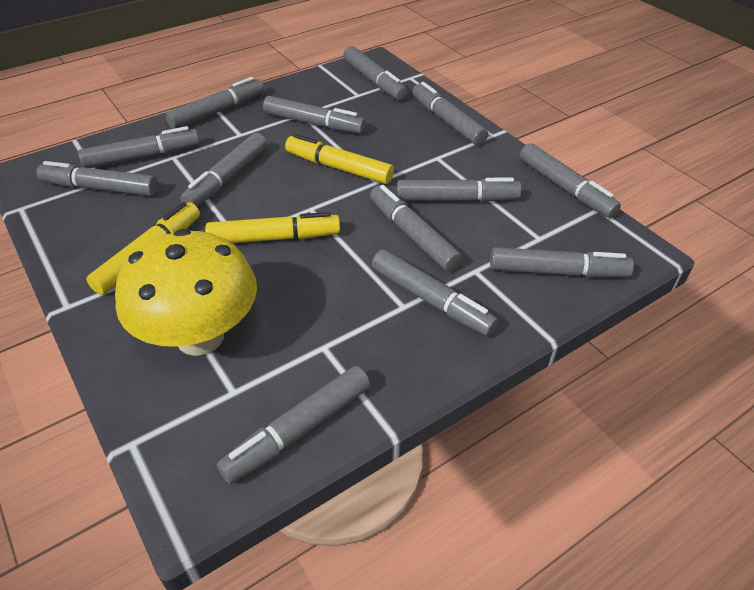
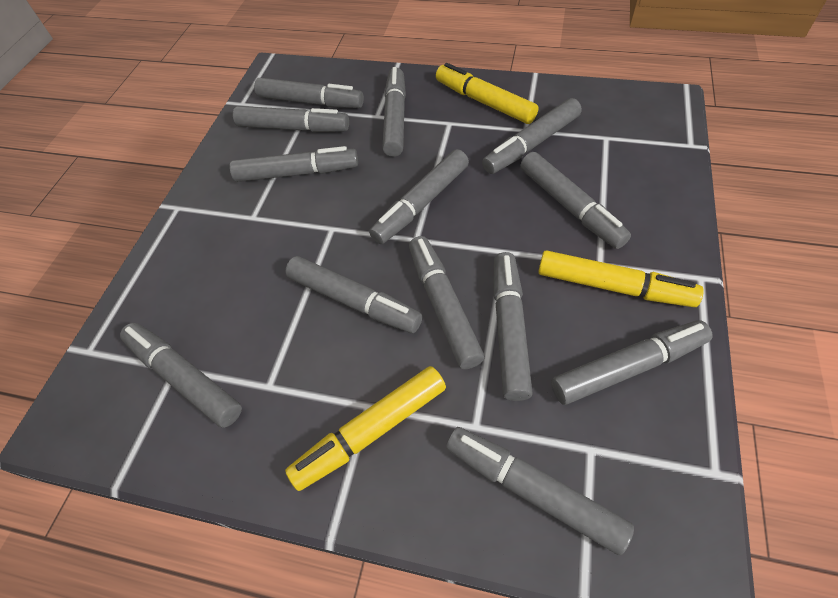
yellow mushroom: [115,229,257,356] = 1 -> none = 0

